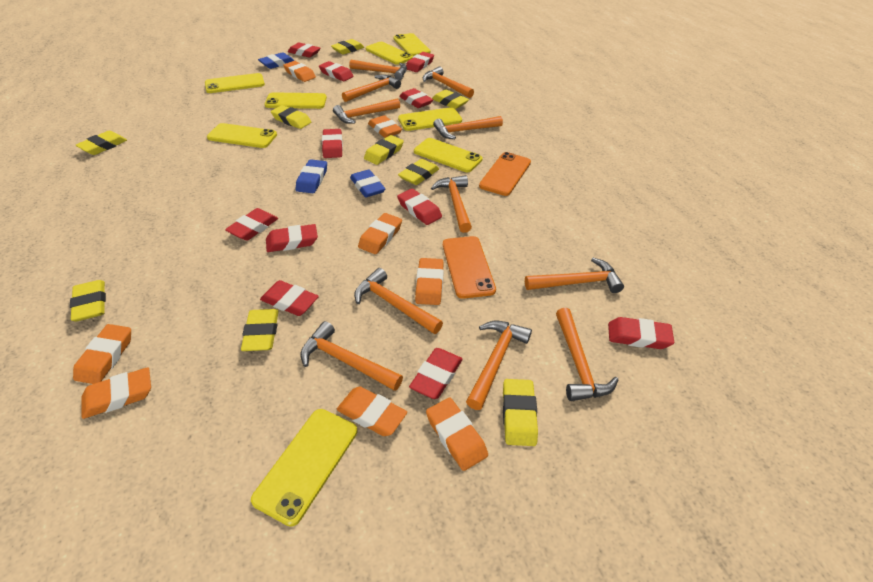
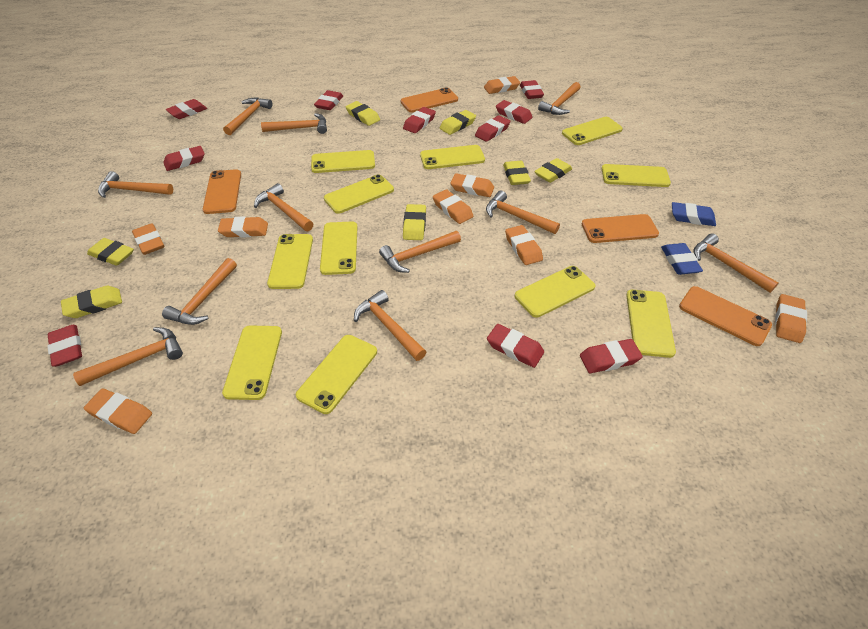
blue eraser: [258,52,295,69] [296,159,327,193] [350,169,385,197] = 3 -> [661,243,703,275] [672,202,716,226] = 2
orange phone: [443,236,496,299] [479,152,531,196] = 2 -> [203,169,241,214] [401,87,458,113] [582,214,659,243] [679,286,772,346] = 4
red eraser: [225,208,278,241] [260,280,319,316] [266,224,318,252] [288,43,321,58] [319,61,354,81] [322,129,343,158] [397,188,442,225] [399,88,433,108] [406,52,434,72] [409,348,462,399] [608,317,674,349] = 11 -> [47,325,82,367] [163,146,205,171] [166,99,207,119] [314,90,343,110] [403,107,436,133] [475,115,511,142] [487,324,544,368] [496,100,533,124] [520,80,544,99] [580,339,643,373] = 10
yellow eraser: [70,280,106,321] [76,131,127,155] [241,309,279,351] [271,105,311,129] [331,39,364,55] [364,135,404,165] [398,159,439,185] [432,90,469,109] [503,379,538,446] = 9 -> [61,286,122,318] [87,238,134,266] [346,101,380,126] [403,204,426,240] [440,110,476,135] [503,161,531,185] [534,158,572,183] = 7
yellow phone: [205,73,265,93] [207,123,277,148] [251,409,358,527] [264,92,327,109] [365,42,413,65] [394,33,431,56] [398,107,462,131] [414,138,482,172] = 8 -> [222,325,282,400] [267,234,313,289] [296,335,377,414] [311,150,375,173] [320,222,357,275] [324,174,394,214] [420,145,485,169] [515,266,595,318] [562,117,623,145] [602,164,671,187] [626,290,676,358] = 11

